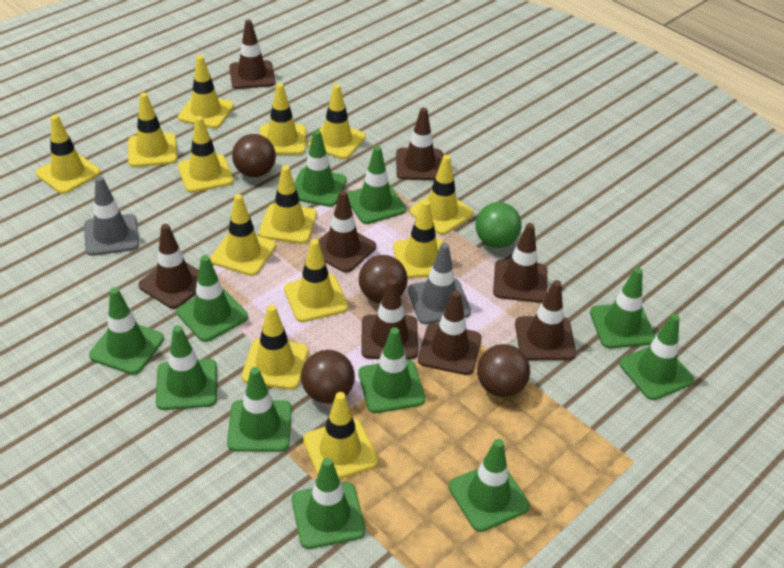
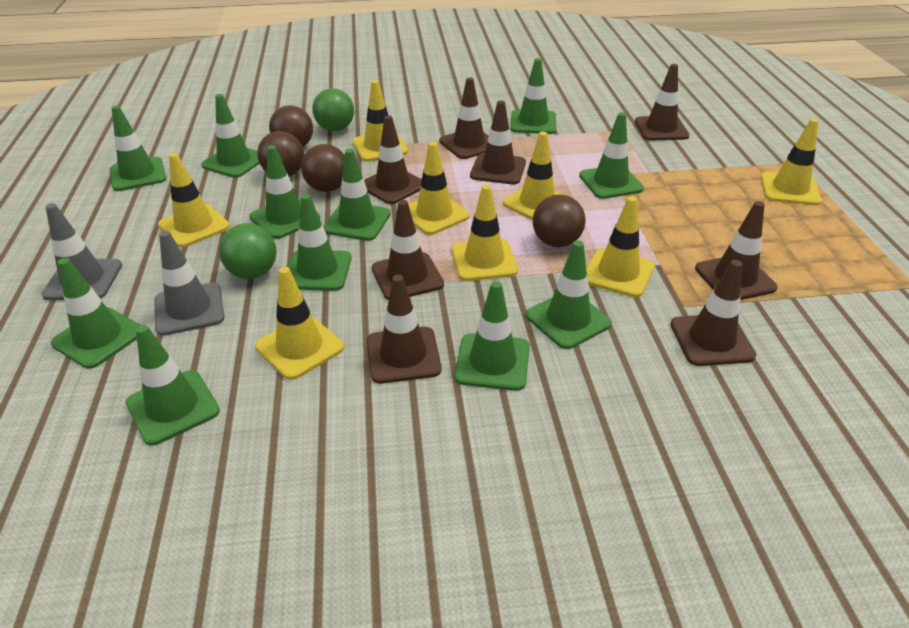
green ball: [476,202,522,248] = 1 -> [219,223,277,279] [312,88,354,131] = 2
yellow traffic cone: [36,115,100,194] [128,93,177,167] [178,55,234,129] [178,116,234,193] [210,194,276,276] [242,305,308,390] [259,165,317,244] [260,83,306,155] [284,239,348,322] [303,392,378,479] [308,84,366,159] [393,200,444,278] [409,155,474,235] = 13 -> [158,153,230,247] [255,267,344,380] [353,80,408,162] [408,142,470,235] [452,184,518,281] [503,132,563,220] [586,196,654,297] [761,118,822,205] = 8

